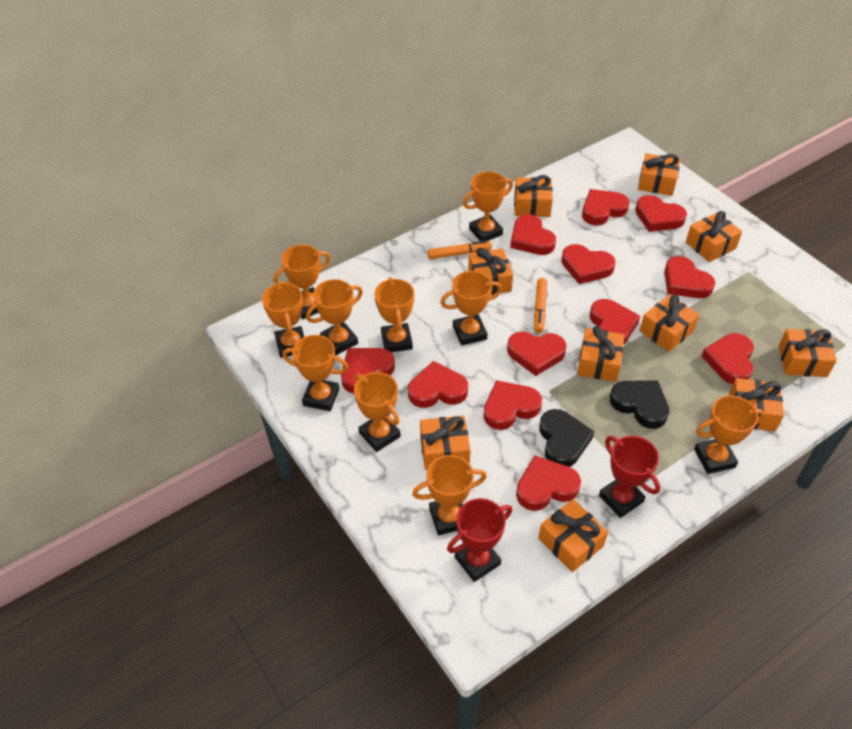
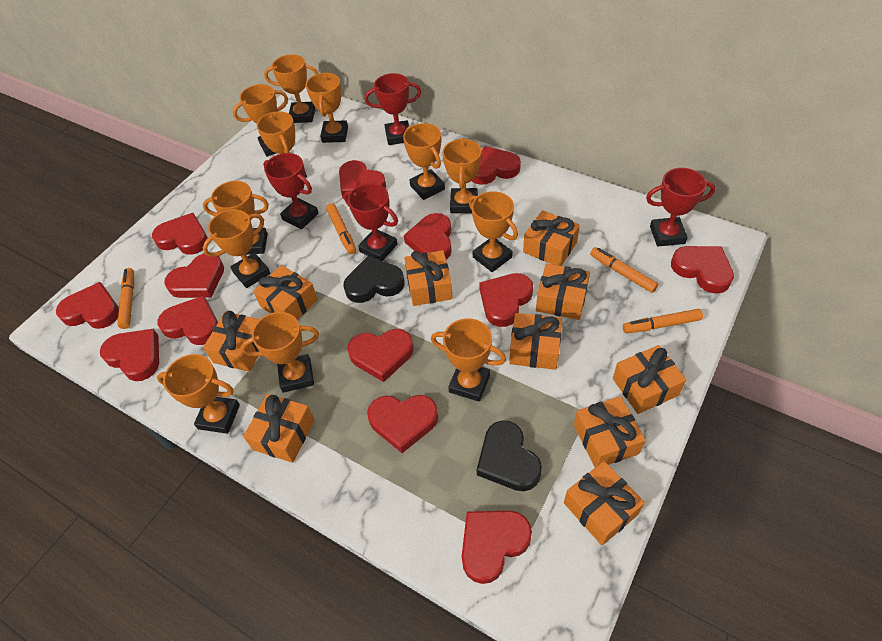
orange marker: [427,240,492,259] [534,278,547,333] = 2 -> [117,268,134,329] [326,203,356,254] [590,247,658,293] [623,309,703,333] = 4
orange trophy: [262,281,304,358] [274,245,331,319] [282,335,349,411] [306,279,363,355] [354,372,401,452] [374,277,414,352] [412,455,487,535] [440,271,502,346] [463,172,513,241] [694,395,765,474] = 10 -> [157,354,240,434] [203,181,269,255] [203,209,271,288] [233,84,288,157] [241,312,319,393] [257,111,307,178] [264,54,318,123] [306,73,348,143] [403,123,445,200] [431,318,506,402] [442,138,482,213] [468,191,518,272] = 12
red heart: [341,348,395,393] [408,361,468,408] [483,380,542,430] [507,332,567,376] [510,214,556,255] [516,456,581,511] [561,244,616,284] [582,189,630,225] [590,299,640,345] [635,195,687,232] [664,256,715,298] [702,333,754,384] = 12 -> [56,282,119,329] [100,329,159,381] [152,213,208,255] [158,295,218,345] [164,253,224,298] [339,160,386,199] [347,329,414,382] [367,395,438,453] [404,213,452,260] [462,511,532,584] [472,146,521,185] [479,273,533,327] [671,246,734,294] = 13
red trophy: [447,498,512,582] [599,436,660,518] = 2 -> [263,153,319,229] [344,183,398,261] [365,73,421,145] [646,168,716,246] = 4

